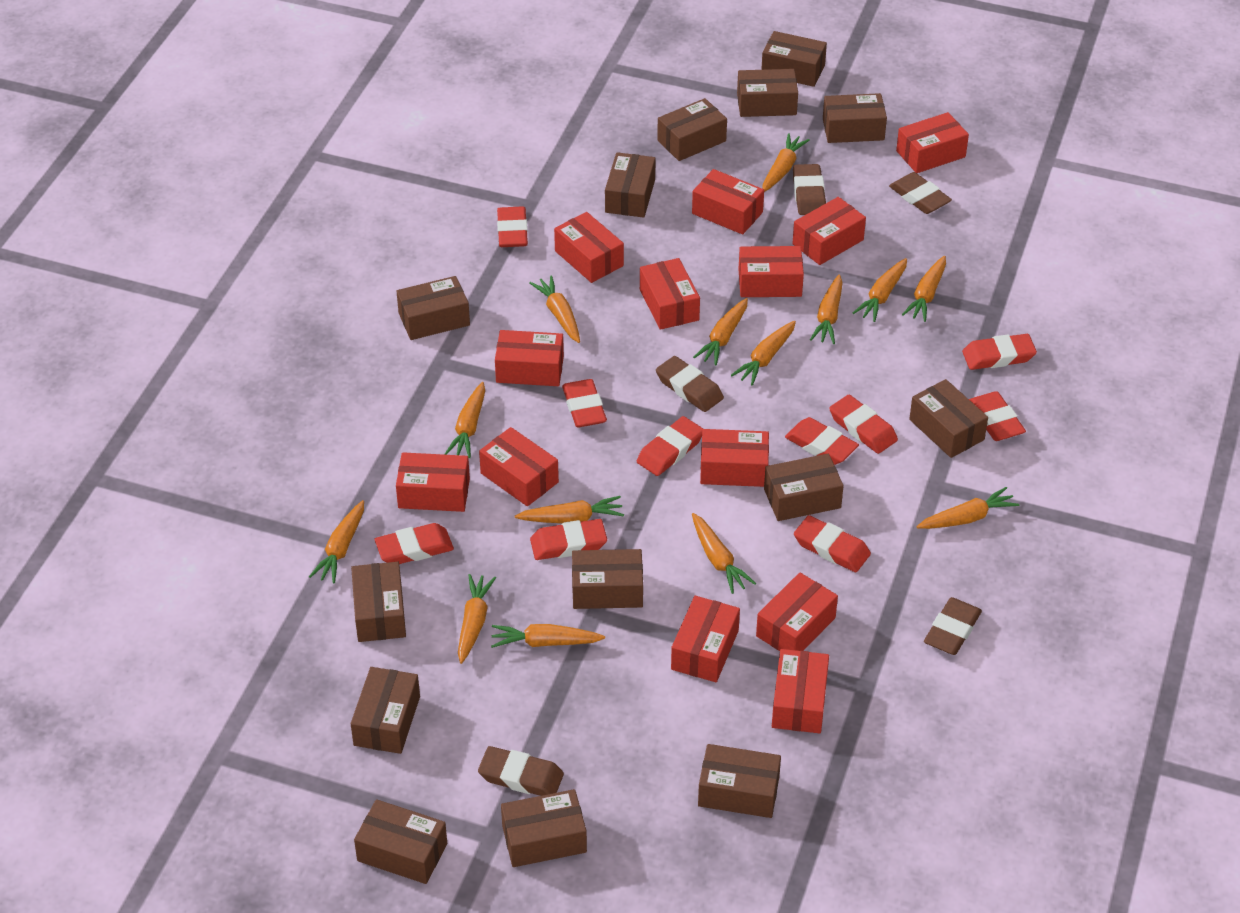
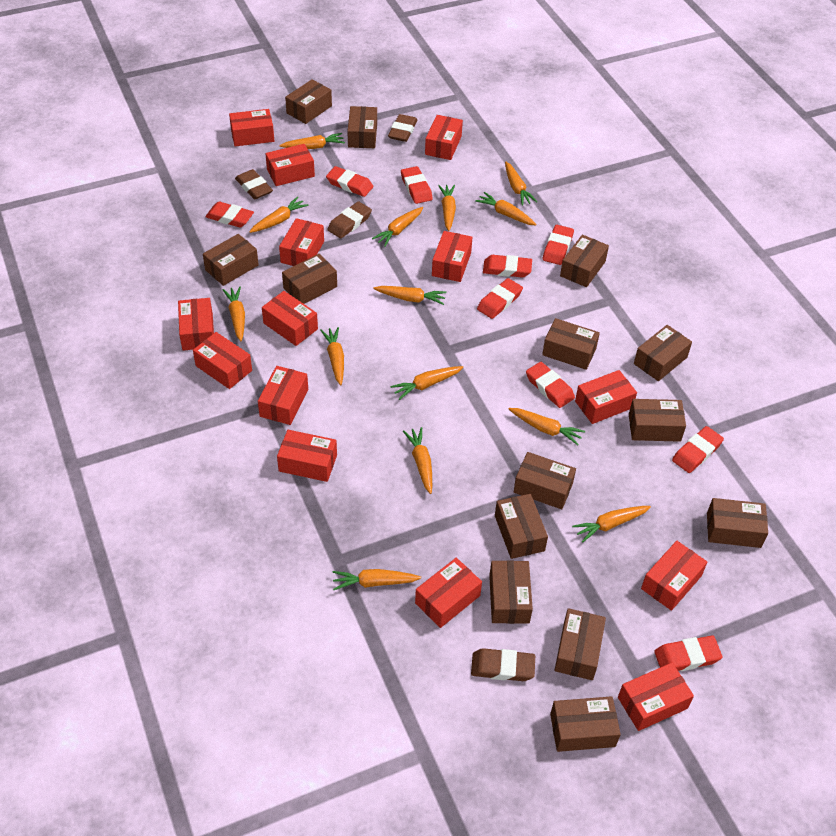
brown eraser: [478,746,564,796] [656,356,724,412] [793,164,826,215] [889,172,952,214] [924,597,982,655] = 5 -> [235,169,273,199] [327,201,372,238] [388,114,417,142] [471,648,535,681] = 4
red box: [396,452,470,512] [479,427,559,506] [495,330,564,386] [554,212,624,283] [640,258,700,330] [671,596,740,682] [692,169,764,234] [700,429,769,487] [739,246,804,297] [756,573,838,651] [772,649,829,733] [792,197,866,265] [896,112,969,173] = 13 -> [178,298,214,351] [193,332,252,389] [229,109,274,146] [258,366,308,425] [262,291,318,346] [265,144,315,186] [277,430,337,482] [279,218,324,266] [415,558,482,628] [425,115,463,160] [432,231,473,282] [575,370,637,424] [618,663,694,731] [641,541,707,611] = 14
red eraser: [375,523,454,564] [497,206,528,247] [530,519,607,560] [562,379,607,427] [637,416,703,476] [785,417,859,465] [794,515,871,572] [829,395,898,454] [962,334,1037,370] [969,391,1026,441] = 10 -> [205,201,254,228] [326,166,373,197] [401,166,433,204] [477,278,523,319] [483,255,532,278] [526,362,575,408] [543,225,574,265] [654,636,723,671] [672,426,724,473] = 9

